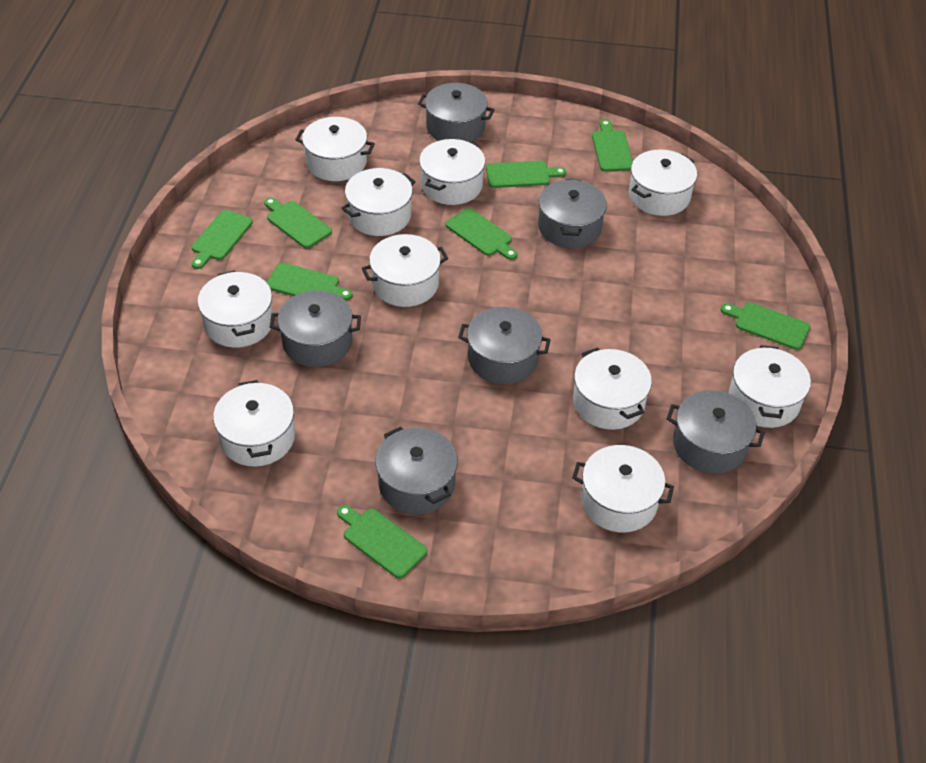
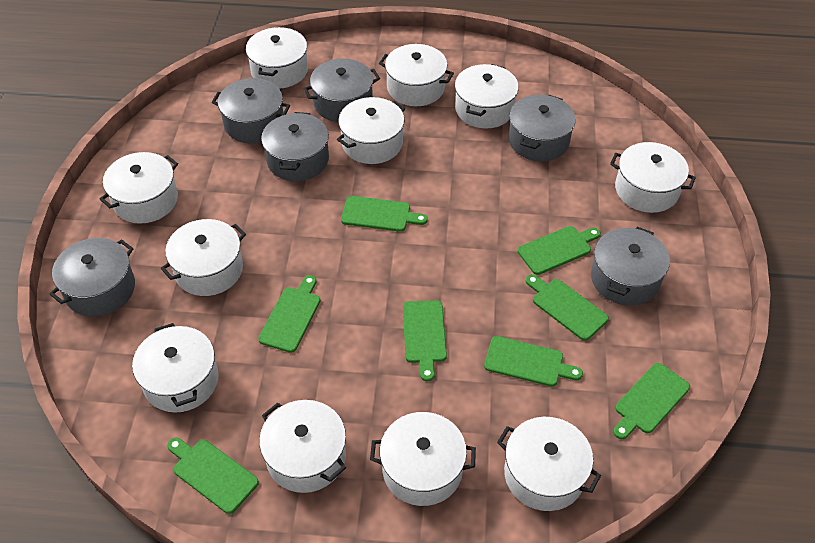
white pot: [198,270,273,348] [213,380,295,467] [295,117,375,181] [342,168,415,236] [362,234,448,307] [419,139,485,205] [572,445,674,532] [573,348,652,430] [629,149,697,216] [729,345,811,428] = 10 -> [100,152,178,224] [132,323,219,413] [161,219,246,296] [246,27,308,88] [259,400,346,493] [337,97,405,164] [370,412,476,506] [379,44,454,106] [455,64,519,129] [497,417,601,511] [610,142,696,213] = 11

